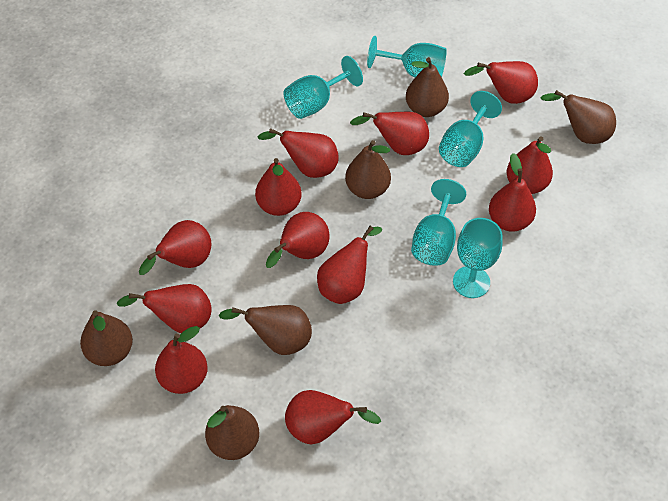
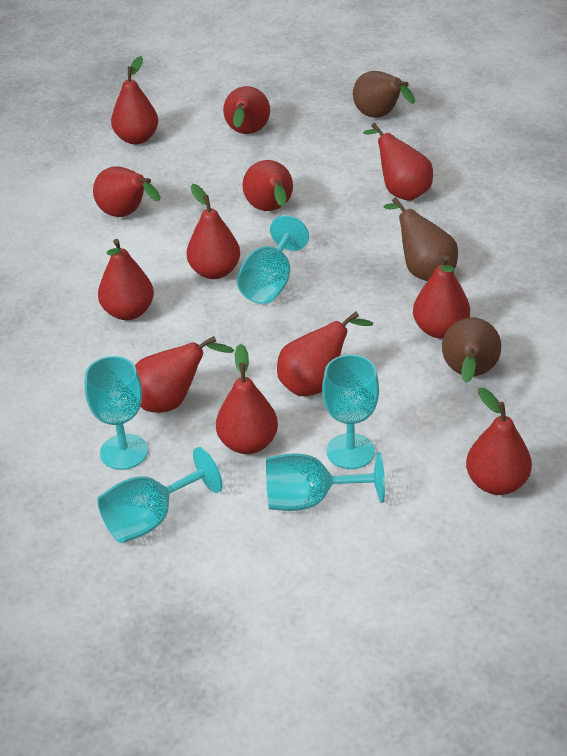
brown pear: [80,310,133,366] [205,405,259,460] [219,305,312,355] [345,140,391,199] [406,57,449,117] [540,90,616,144] = 6 -> [353,71,415,118] [384,197,458,281] [442,317,501,383] = 3

